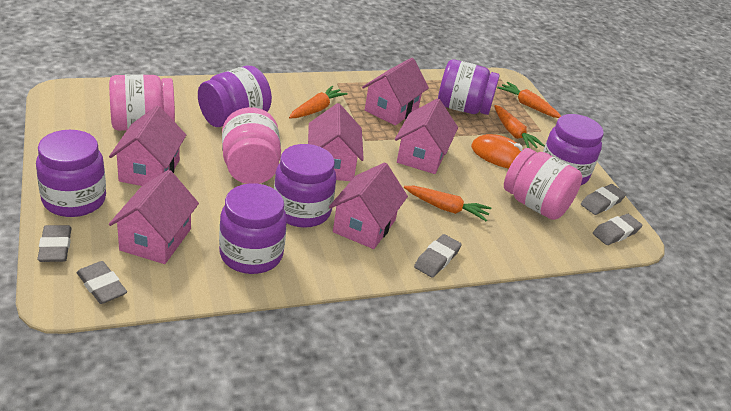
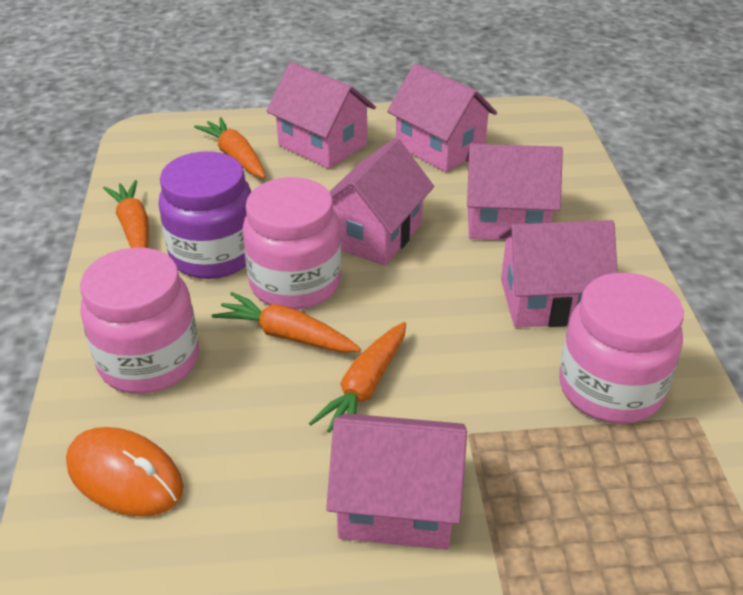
grey eraser: [37,225,72,262] [77,261,127,304] [414,234,462,278] [581,184,626,215] [593,214,643,245] = 5 -> none = 0
purple jar: [36,130,106,217] [198,66,272,127] [219,183,287,274] [274,144,336,228] [438,59,500,115] [543,114,604,185] = 6 -> [158,151,251,279] = 1

